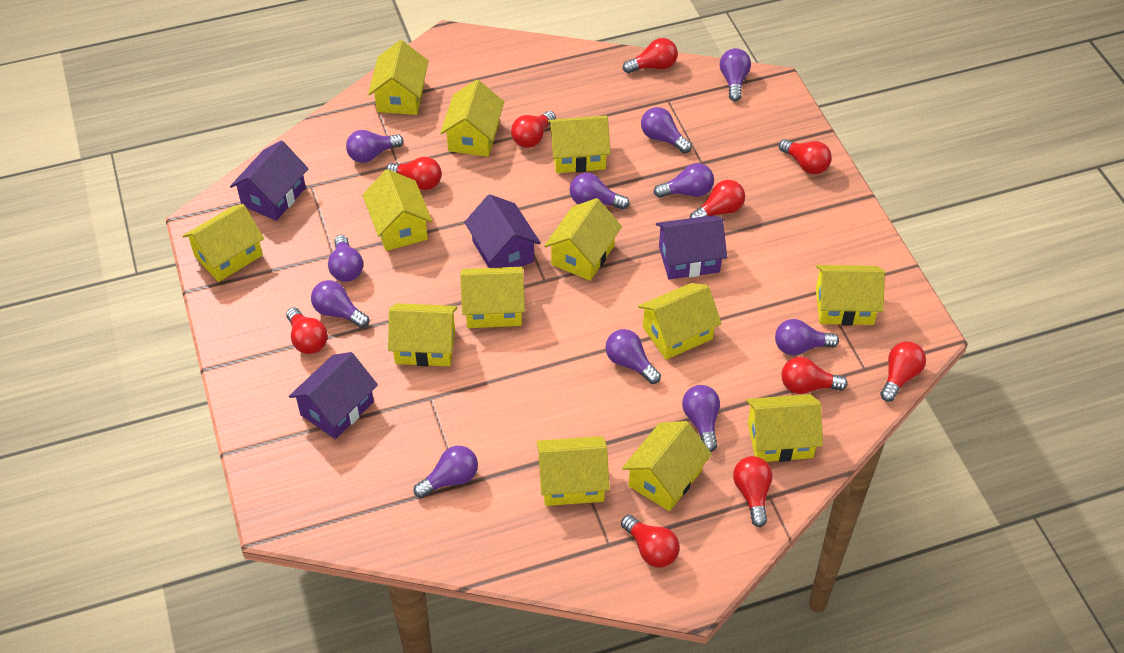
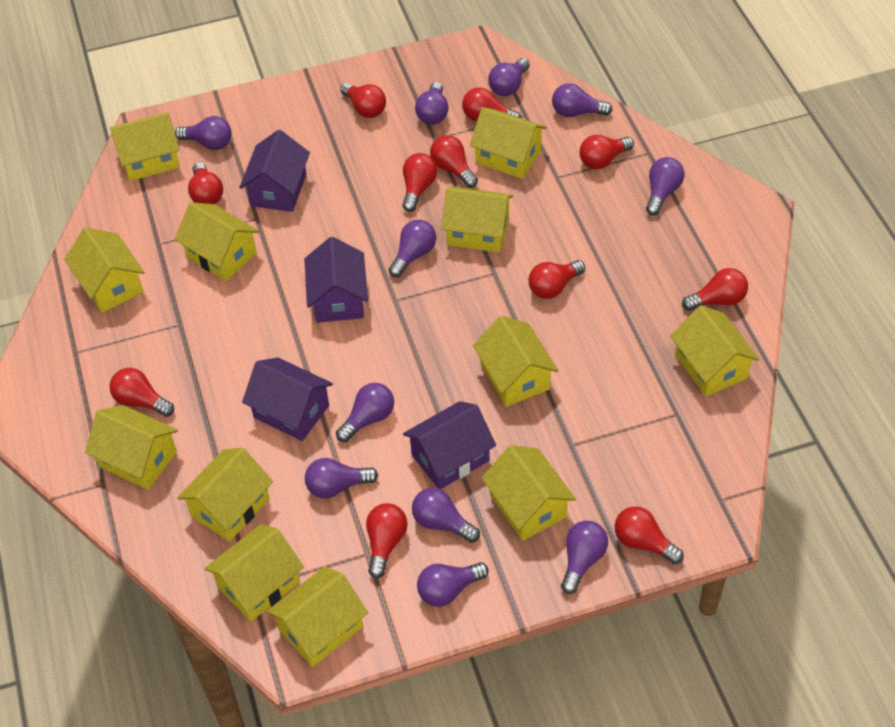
red light bulb: [286,307,328,354] [386,157,442,190] [511,111,556,148] [621,515,680,568] [623,38,678,73] [690,180,745,218] [733,456,773,527] [779,139,832,174] [781,357,848,394] [880,341,926,402] = 10 -> [110,368,174,417] [188,162,223,204] [340,83,386,118] [366,503,408,579] [403,153,437,212] [430,135,478,188] [462,87,521,121] [529,260,585,299] [580,135,634,169] [615,506,684,564] [682,268,748,311] = 11
yellow house: [183,204,264,282] [362,169,432,251] [368,40,429,115] [388,303,458,366] [440,80,504,157] [460,267,525,328] [537,436,610,506] [544,198,622,281] [548,116,610,173] [622,421,712,511] [638,283,722,360] [746,394,823,462] [816,265,885,326] = 13 -> [64,227,145,313] [85,405,178,490] [110,112,180,181] [175,202,259,281] [177,448,273,542] [204,524,304,622] [267,567,368,667] [441,187,513,253] [470,107,547,179] [473,316,558,407] [482,445,576,541] [670,305,760,397] = 12

